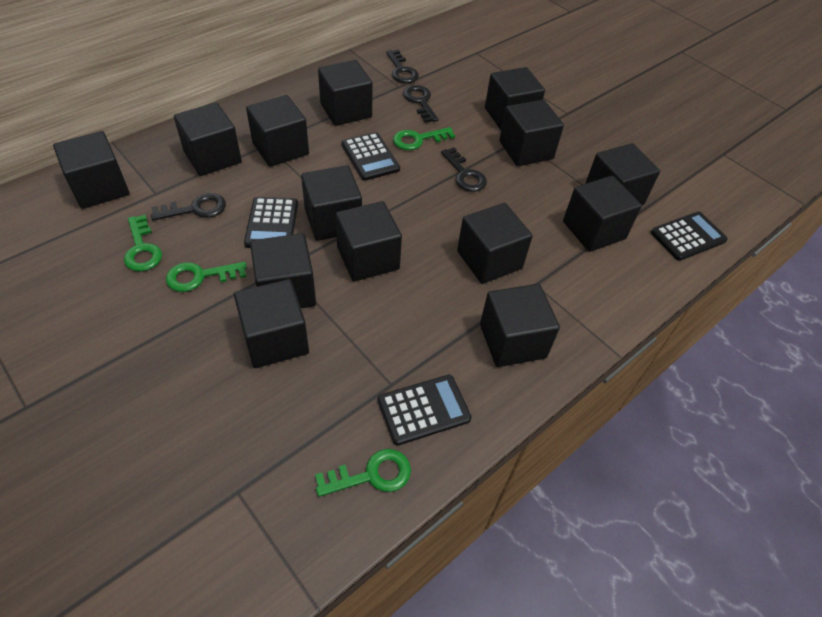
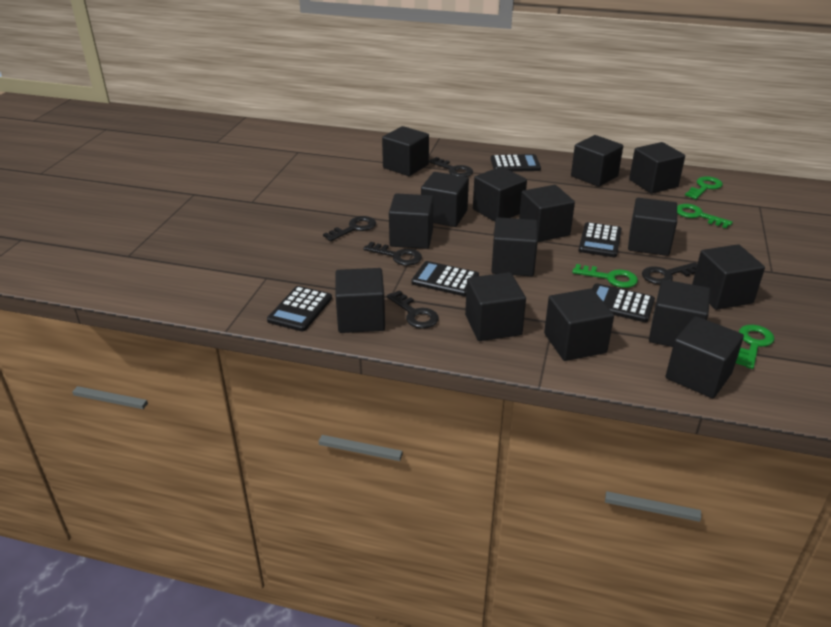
black calculator: [244,197,298,248] [341,132,400,181] [378,375,472,446] [651,212,728,261] = 4 -> [267,286,332,331] [412,261,479,296] [491,154,541,172] [578,222,622,257] [592,283,655,322] = 5
black cube: [53,131,129,209] [174,102,242,176] [234,279,309,368] [246,95,309,167] [250,233,316,308] [301,165,362,241] [318,60,373,126] [335,201,402,282] [457,203,533,284] [480,284,560,367] [485,67,545,130] [499,100,564,166] [563,175,642,252] [585,143,660,205] = 14 -> [336,268,385,333] [382,126,429,176] [389,193,434,249] [421,172,469,227] [465,272,526,341] [473,167,527,222] [491,217,538,276] [519,185,575,242] [544,288,614,361] [571,135,623,187] [628,198,677,256] [629,142,685,194] [649,279,711,347] [666,316,744,398] [692,244,765,310] = 15
black key: [151,193,226,221] [386,50,419,83] [403,85,439,123] [441,147,487,192] = 4 -> [323,216,376,241] [363,242,422,266] [387,290,439,329] [429,157,473,177] [642,262,697,285] = 5

